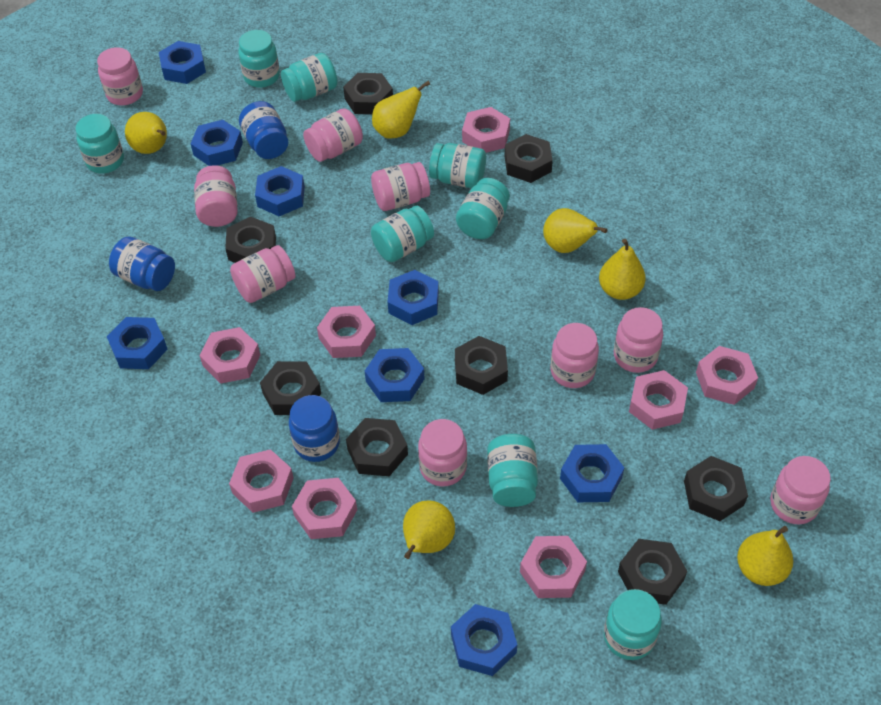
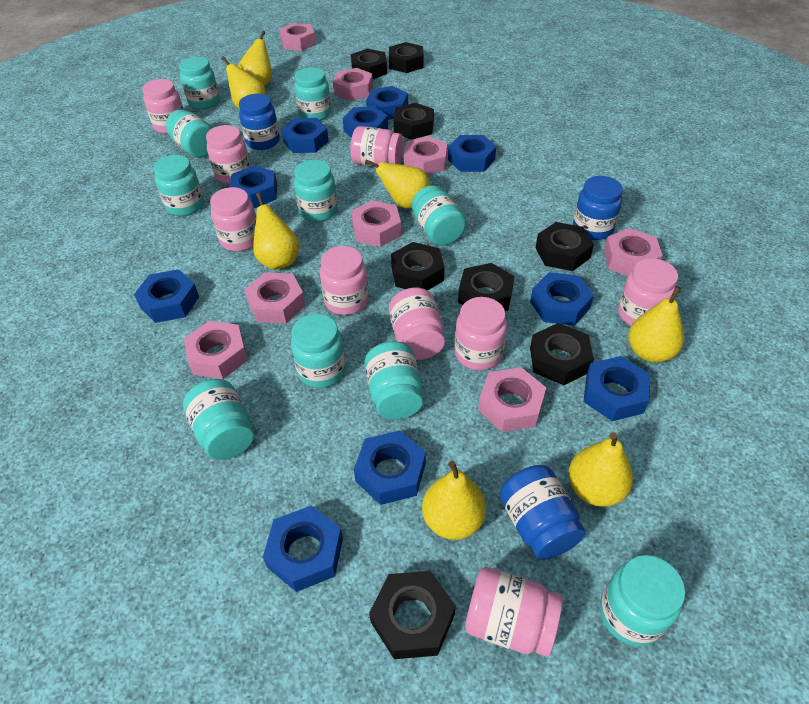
blue nut: [107,317,168,369] [159,41,206,84] [190,120,243,166] [255,166,305,216] [365,348,425,402] [388,270,439,325] [451,604,517,676] [560,444,625,502] = 8 -> [134,269,199,323] [230,166,277,208] [263,506,343,592] [281,118,328,153] [343,106,388,138] [354,431,426,505] [366,86,408,120] [448,135,496,172] [530,272,594,326] [584,356,650,421] = 10
turquoise jar: [76,114,124,174] [238,30,280,88] [281,53,337,102] [371,206,434,262] [429,143,486,188] [456,178,510,239] [487,434,538,507] [604,589,662,660] = 8 -> [154,155,204,216] [166,110,213,158] [179,57,220,110] [183,379,254,460] [291,314,346,388] [294,67,331,121] [294,160,338,222] [364,341,423,420] [412,186,466,246] [600,555,685,646] = 10
yellow pear: [125,112,167,154] [372,81,430,139] [403,500,455,559] [543,208,607,253] [599,239,645,300] [737,526,793,586] = 6 -> [221,56,266,109] [238,30,272,86] [253,192,299,270] [365,160,430,209] [422,461,486,540] [568,432,633,507] [628,286,684,362] = 7

